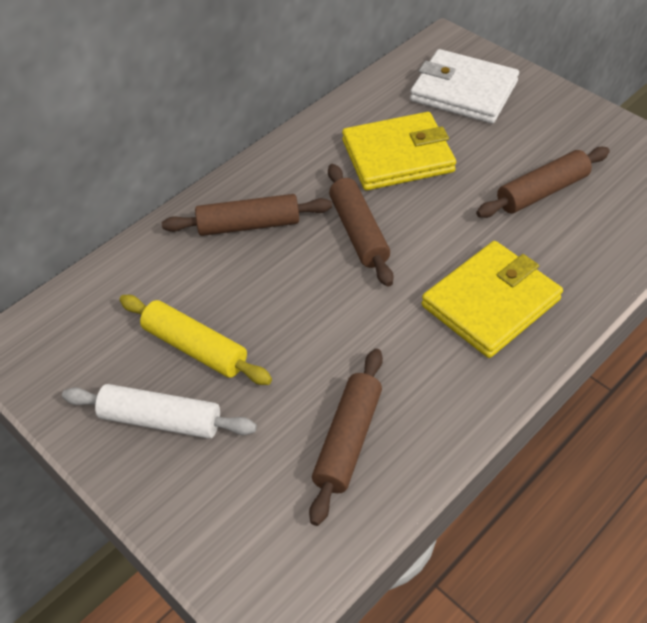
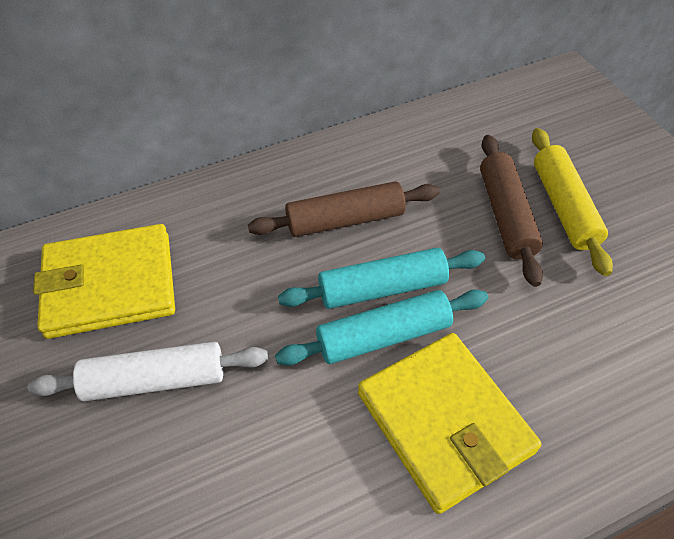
brown rolling pin: [162,194,332,236] [309,349,383,526] [328,164,394,287] [476,147,610,218] = 4 -> [248,181,440,237] [480,135,543,287] = 2
turquoise rolling pin: none = 0 -> [275,289,488,366] [278,248,485,309] = 2
white wallet: [410,49,519,124] = 1 -> none = 0

